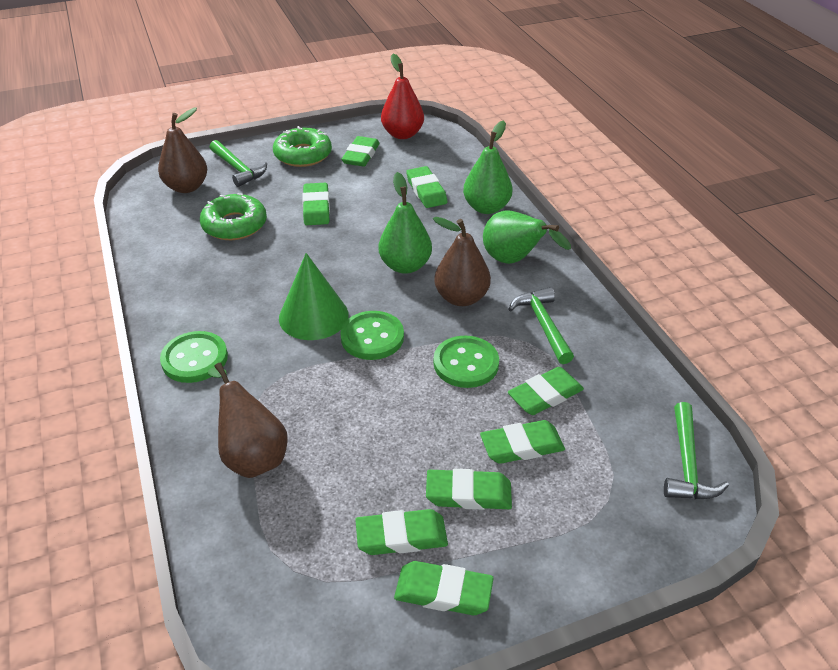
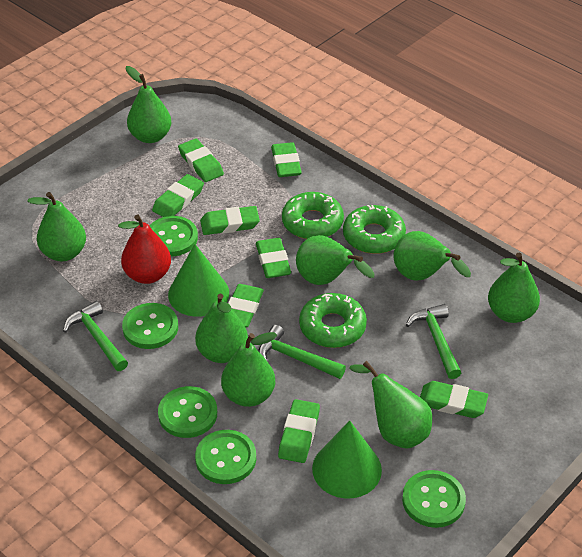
brown pear: [158,108,207,193] [208,363,288,478] [433,217,491,306] = 3 -> none = 0
green button: [160,331,228,383] [340,311,404,360] [434,336,499,388] = 3 -> [122,303,178,349] [149,216,198,257] [158,386,217,438] [195,430,256,484] [402,470,466,528] = 5
green cone: [279,253,348,340] = 1 -> [168,244,229,317] [312,421,382,499] = 2
green donut: [200,193,267,240] [273,126,332,167] = 2 -> [282,192,344,239] [299,293,367,348] [343,205,406,254] = 3
green pear: [379,172,432,274] [463,120,512,214] [483,210,571,264] = 3 -> [27,192,86,261] [125,66,171,143] [195,294,248,363] [221,332,277,407] [296,235,374,285] [350,361,432,449] [393,231,471,281] [488,252,540,323] = 8

